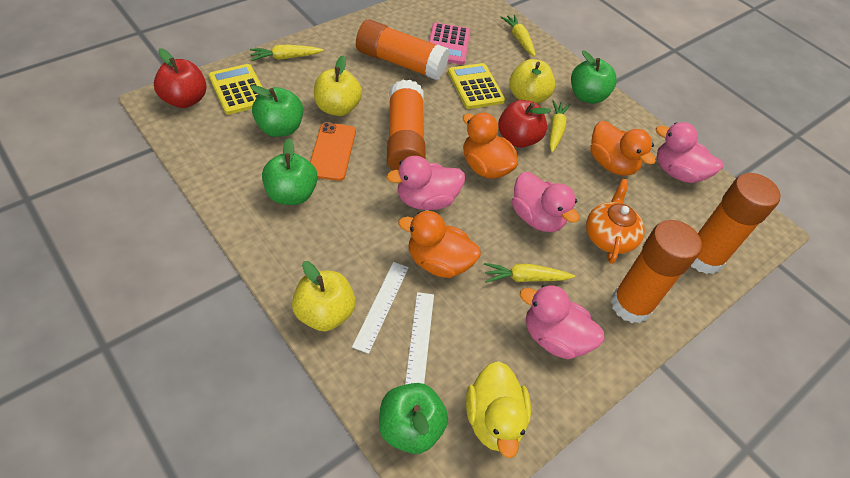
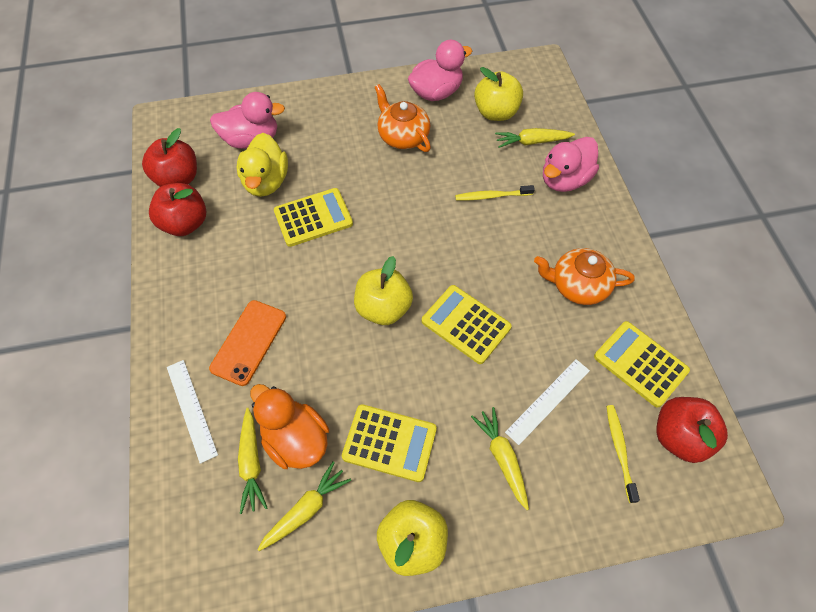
green apple: [251,85,303,137] [262,138,318,205] [379,383,448,454] [571,50,617,104] = 4 -> none = 0
orange duck: [398,211,481,278] [463,113,518,179] [591,121,656,176] = 3 -> [250,384,329,469] = 1
orange glue stick: [356,20,449,80] [387,80,426,170] [611,220,702,323] [691,173,780,274] = 4 -> none = 0
orange teapot: [586,179,645,264] = 1 -> [374,84,431,152] [534,248,635,305] = 2
pink calculator: [429,23,470,65] = 1 -> none = 0
pink duck: [386,156,465,210] [512,172,579,232] [520,285,605,359] [656,122,723,183] = 4 -> [210,92,285,149] [408,40,472,101] [543,137,599,192] = 3
red apple: [154,48,207,108] [498,100,551,148] = 2 -> [142,128,197,187] [149,183,206,236] [656,397,728,463] = 3
yellow calculator: [209,64,263,115] [448,63,505,109] = 2 -> [274,188,353,247] [342,404,437,482] [422,285,512,364] [594,321,690,408] = 4
yellow toothbrush: none = 0 -> [455,185,535,200] [606,405,640,503] = 2

